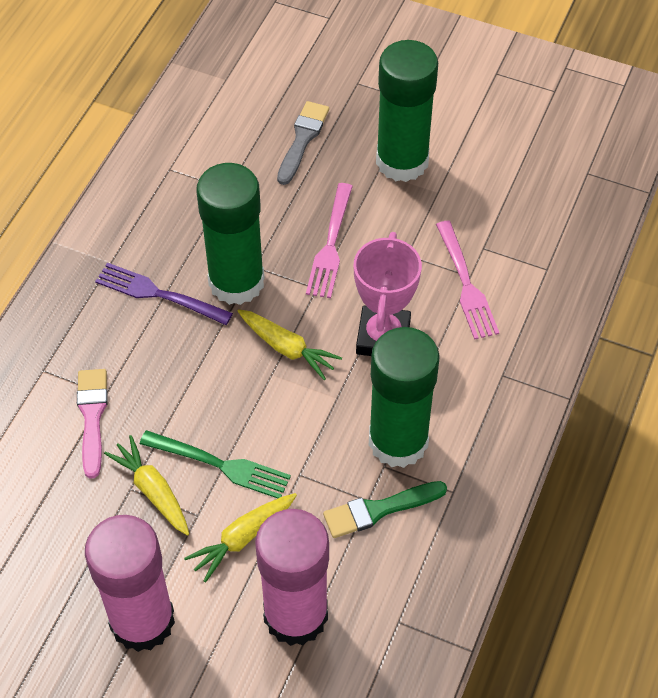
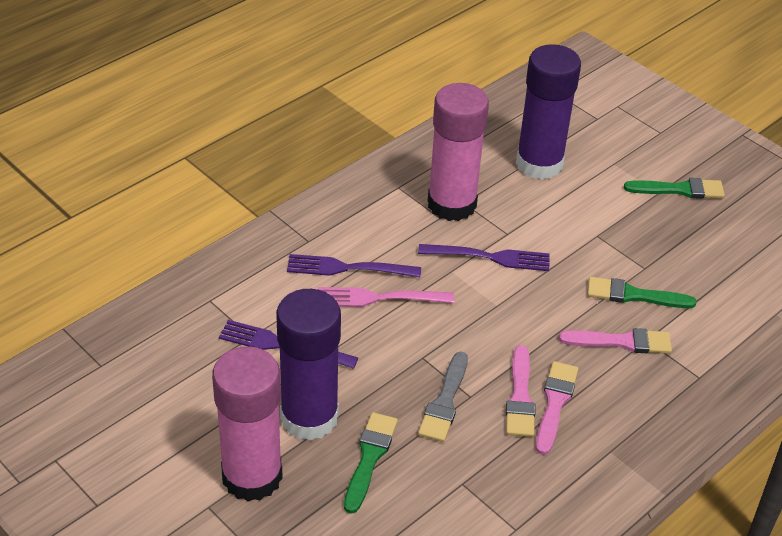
green brush: [323,481,447,538] = 1 -> [344,412,398,514] [587,277,696,308] [624,178,725,199] = 3
green fork: [140,430,291,498] = 1 -> none = 0
green glue stick: [197,163,265,305] [369,327,440,468] [376,40,438,182] = 3 -> none = 0
pink brush: [77,369,108,478] = 1 -> [506,345,535,437] [536,361,578,455] [559,328,672,354] = 3
pink fork: [306,183,353,298] [436,221,499,340] = 2 -> [318,287,454,307] = 1
pink trophy: [354,232,422,356] = 1 -> none = 0
purple fork: [95,263,233,325] = 1 -> [219,320,359,369] [287,254,421,277] [418,244,550,271] = 3
purple glue stick: none = 0 -> [276,289,341,441] [516,44,581,179] = 2
yellow carrot: [104,435,189,536] [184,493,297,583] [238,309,342,380] = 3 -> none = 0

